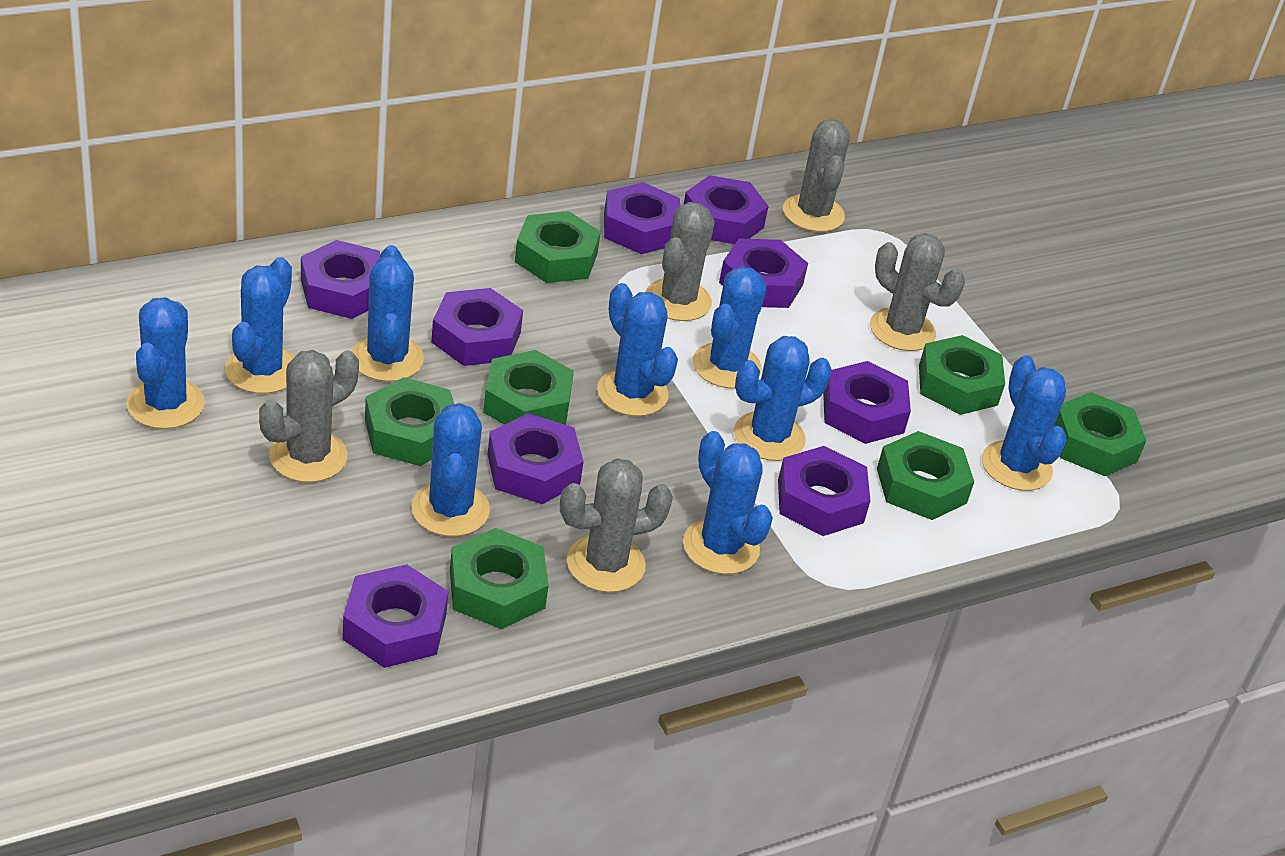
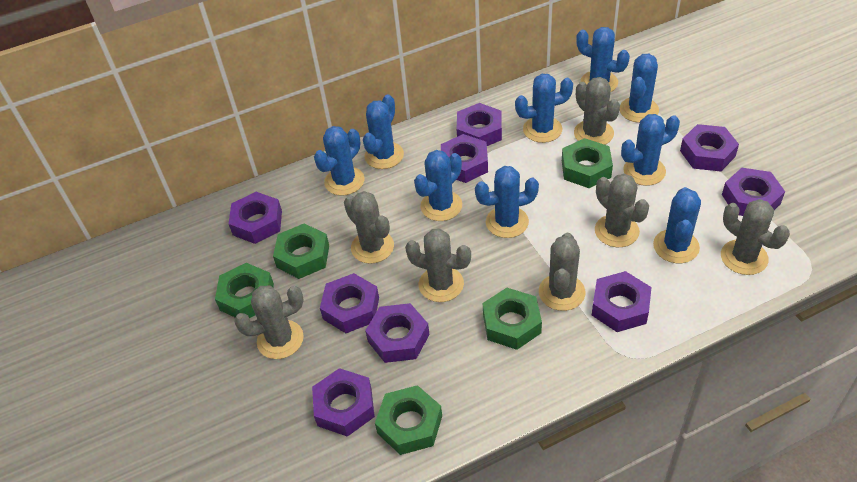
green nut: [365,377,454,466] [450,528,549,629] [483,350,574,425] [515,211,601,283] [877,431,974,520] [919,335,1005,415] [1054,392,1146,476] = 7 -> [215,263,274,318] [273,223,329,279] [375,385,442,455] [483,288,542,350] [562,138,613,188] = 5
grey cactus: [259,350,359,482] [560,458,673,592] [645,202,715,321] [783,119,850,232] [870,233,965,351] = 5 -> [234,285,304,359] [344,191,394,264] [405,228,471,302] [539,233,586,311] [574,77,620,145] [595,174,649,247] [721,199,790,275] = 7

